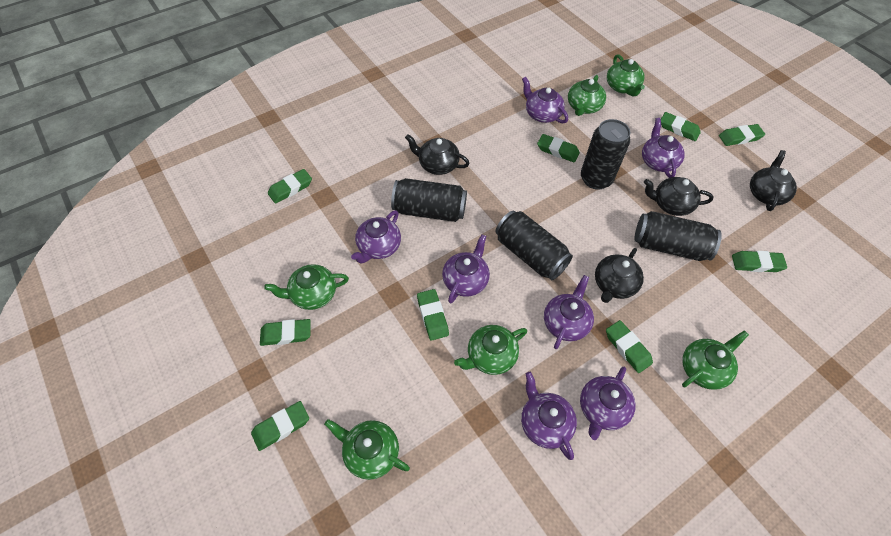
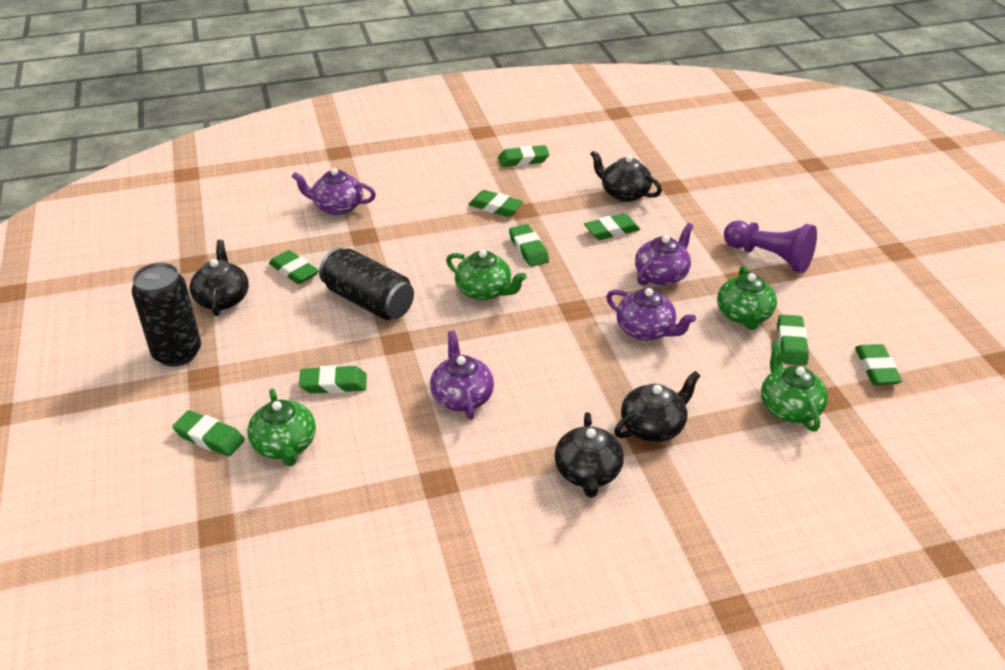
black can: [391,178,467,222] [495,211,573,280] [581,119,631,190] [634,211,722,261] = 4 -> [132,263,201,367] [319,248,414,320] = 2
green teapot: [264,264,349,310] [324,419,410,480] [454,325,527,375] [568,75,606,116] [607,54,645,96] [682,330,749,390] = 6 -> [247,388,316,466] [446,250,527,300] [717,266,777,330] [761,341,828,431] = 4
purple pawn: none = 0 -> [724,221,817,273] = 1
purple teapot: [351,210,401,264] [442,234,490,303] [521,372,577,460] [522,77,568,123] [544,275,594,349] [580,367,636,440] [642,118,685,178] = 7 -> [291,168,376,215] [430,331,494,420] [606,288,696,340] [635,223,693,285] = 4

